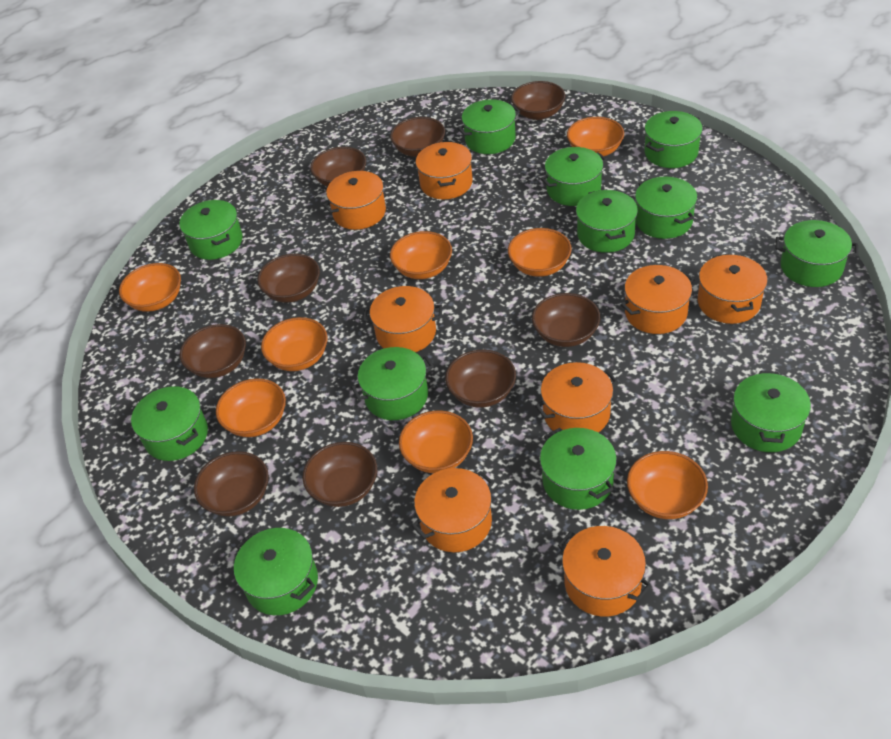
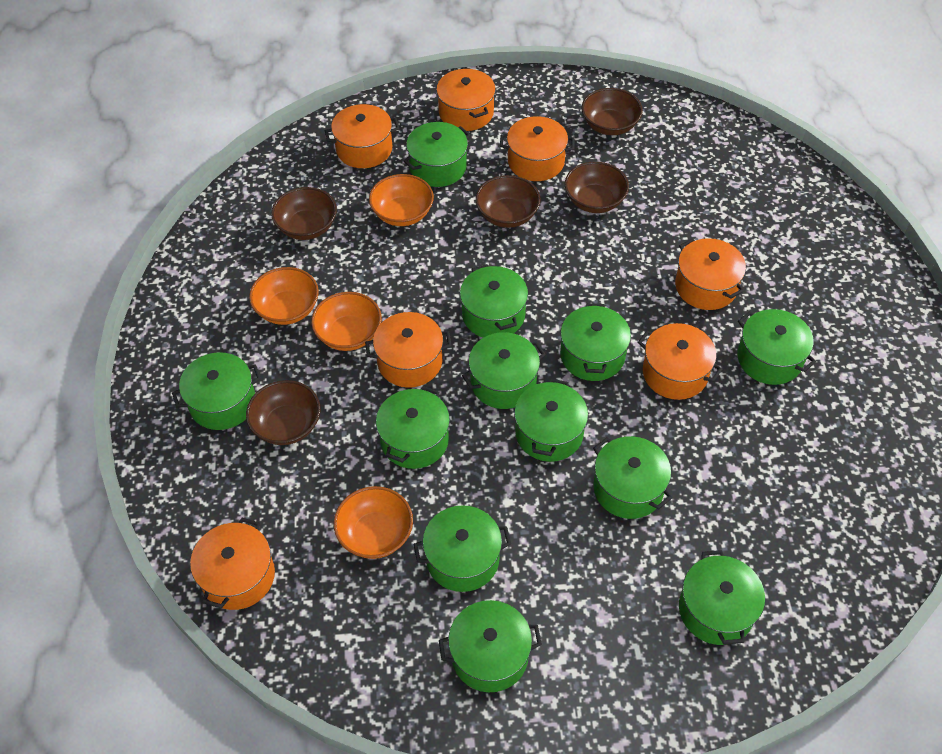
brown bowl: [180,324,246,378] [194,451,269,516] [257,254,320,303] [303,442,377,507] [310,147,366,187] [390,117,445,157] [445,350,516,408] [511,81,565,120] [532,293,600,347] = 9 -> [246,380,320,445] [271,187,337,240] [476,175,541,228] [565,162,629,213] [582,88,643,135] = 5
orange bowl: [119,263,181,312] [216,378,286,437] [261,317,328,371] [390,231,452,279] [399,410,473,473] [508,228,572,277] [567,117,624,156] [627,451,708,519] = 8 -> [249,267,319,325] [311,292,382,351] [334,486,413,559] [369,174,434,226] = 4
orange pot: [323,171,388,230] [363,286,442,352] [412,468,494,552] [416,142,473,199] [535,362,618,433] [558,526,651,617] [621,265,694,334] [698,254,768,324] = 8 -> [190,518,275,610] [325,104,400,168] [365,312,452,388] [436,69,496,131] [500,116,575,181] [638,323,722,400] [675,238,746,310] = 7

